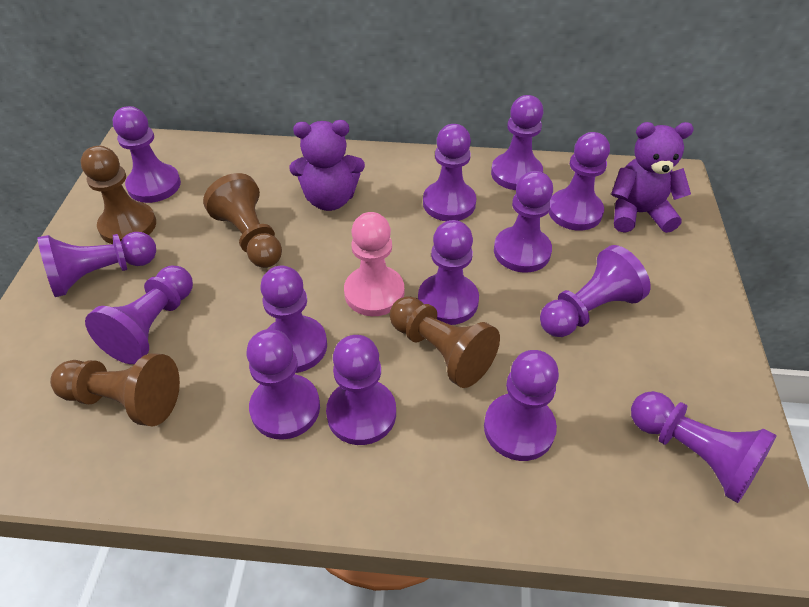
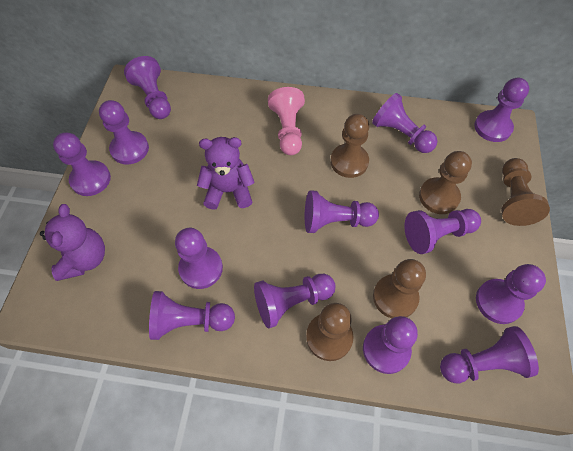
brown pawn: [50,353,180,427] [81,146,156,244] [203,173,282,268] [390,296,500,388] = 4 -> [306,303,354,361] [330,114,369,178] [373,259,426,318] [419,151,472,214] [501,158,550,226] = 5
purple pawn: [37,232,156,297] [85,265,193,364] [113,106,181,203] [247,329,320,440] [260,266,327,373] [326,335,396,445] [418,220,479,325] [423,124,476,221] [484,350,559,461] [491,95,544,190] [494,171,553,273] [540,245,651,337] [549,132,610,231] [631,391,777,503] = 14 -> [53,132,111,196] [99,100,149,164] [124,56,171,119] [149,291,235,340] [175,228,223,289] [254,274,336,329] [305,190,379,233] [363,316,418,374] [372,93,438,153] [404,209,481,254] [440,326,539,383] [474,78,529,142] [476,264,546,324] = 13

